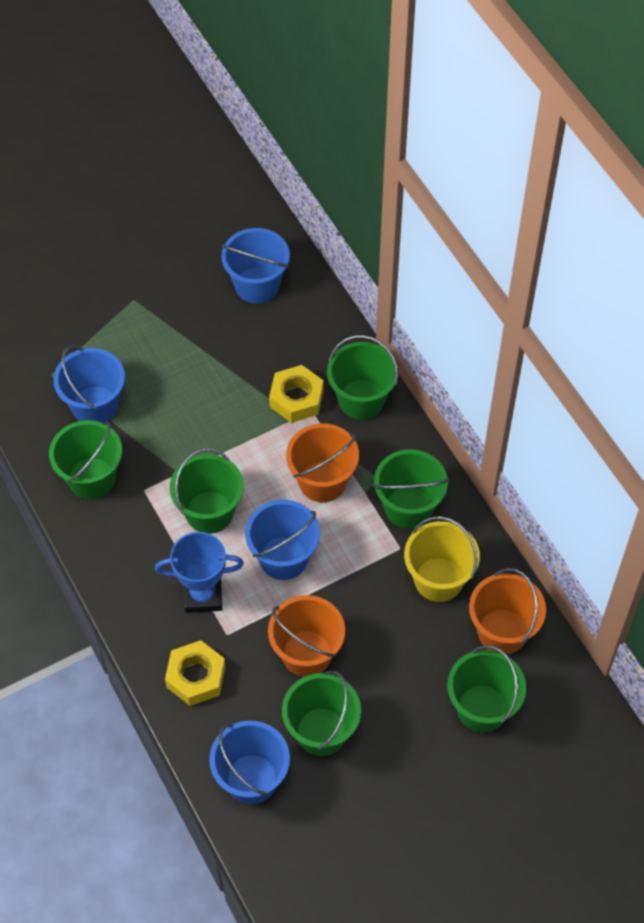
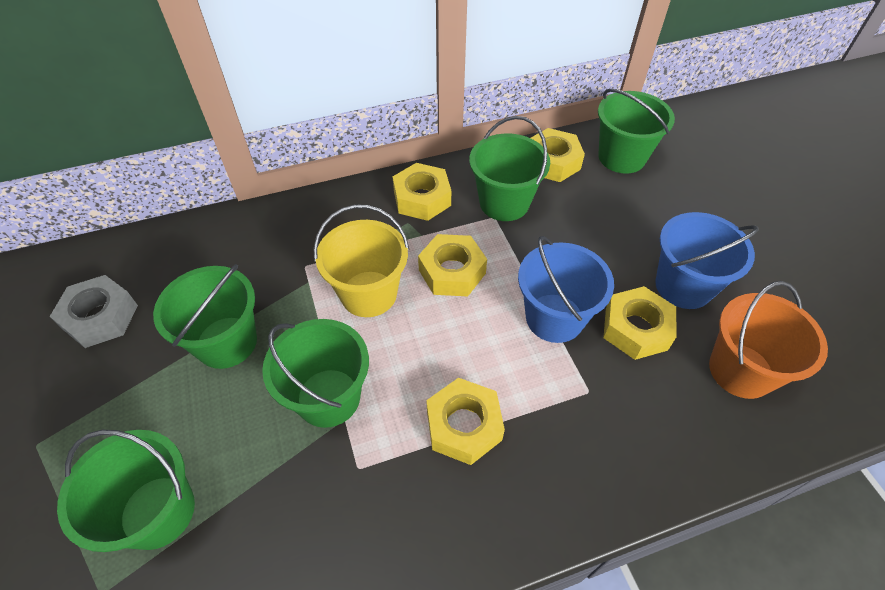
blue bucket: [53,346,125,423] [209,720,290,804] [221,228,290,304] [245,500,320,580] = 4 -> [518,236,614,343] [655,212,759,309] = 2
blue trophy: [155,532,244,613] = 1 -> none = 0
green bucket: [49,420,122,499] [170,448,244,534] [282,671,361,756] [327,335,398,420] [373,449,449,529] [447,645,526,732] = 6 -> [57,430,195,552] [153,264,257,369] [262,319,369,428] [469,116,550,221] [598,89,675,174] = 5
grey nut: none = 0 -> [50,275,138,348] = 1
orange bucket: [268,595,345,677] [286,423,359,502] [469,568,546,654] = 3 -> [709,281,828,399] = 1
yellow nut: [165,640,226,706] [269,365,324,423] = 2 -> [393,163,451,221] [418,234,487,296] [426,378,505,465] [531,128,585,182] [603,286,676,360] = 5

